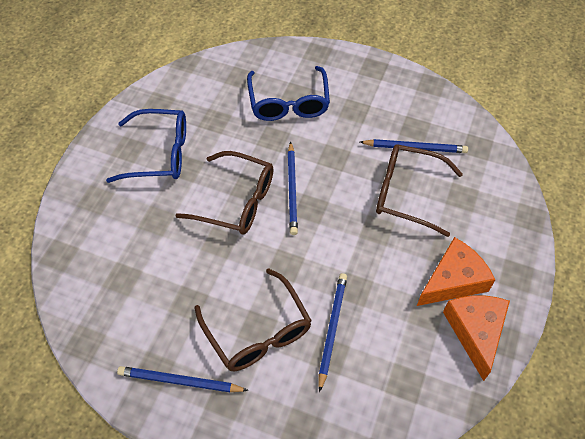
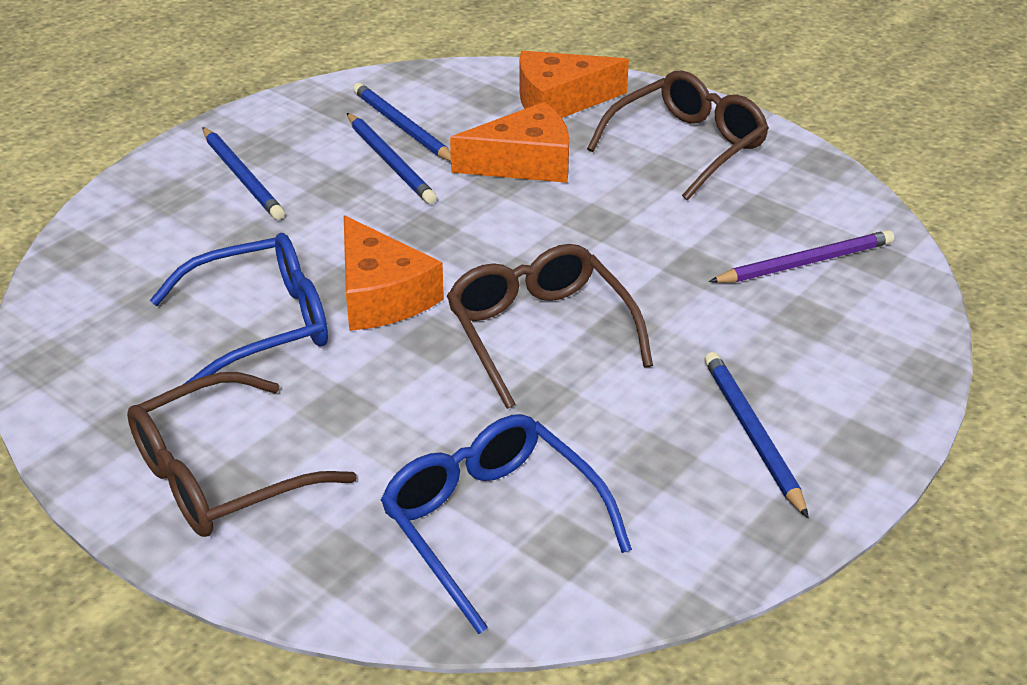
orange cheese: [417,237,495,306] [443,295,510,381] = 2 -> [344,215,444,331] [450,102,569,183] [519,51,629,118] = 3
purple pencil: none = 0 -> [709,230,894,283] = 1

